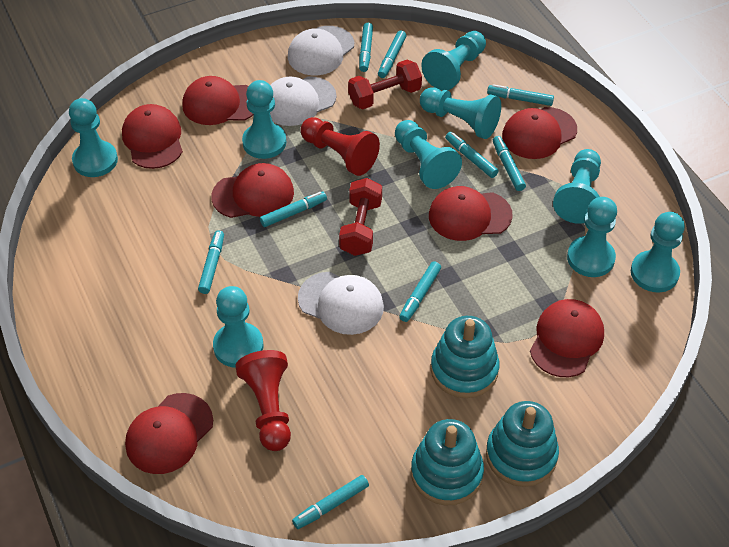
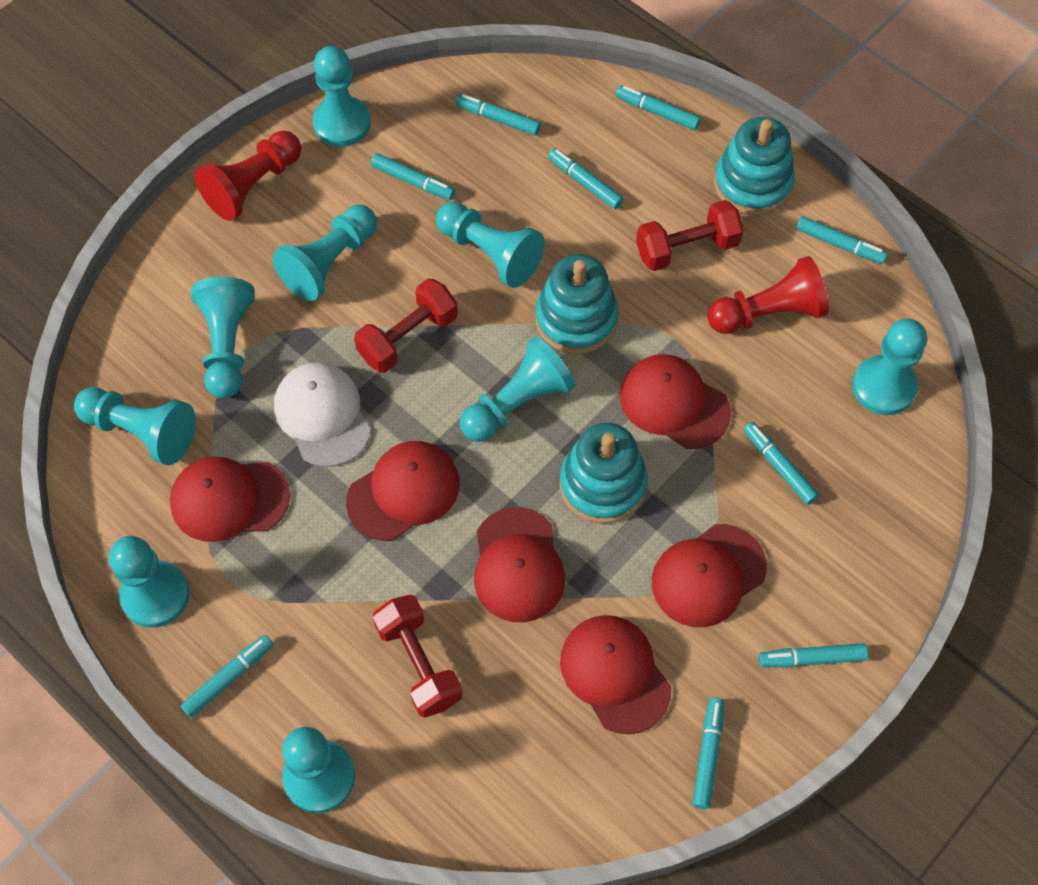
red cap: [122,104,183,169] [125,393,213,474] [182,76,254,125] [211,163,294,218] [429,186,513,241] [502,107,577,159] [530,299,604,377] = 7 -> [170,457,290,542] [346,441,460,541] [474,507,565,622] [560,615,671,734] [620,354,731,449] [652,524,767,627] = 6
red dumbbell: [339,178,382,256] [348,60,422,109] = 2 -> [354,279,458,373] [373,595,462,718] [636,200,744,271] = 3
white cap: [270,76,337,126] [288,26,354,75] [298,272,384,335] = 3 -> [274,362,371,467] = 1

